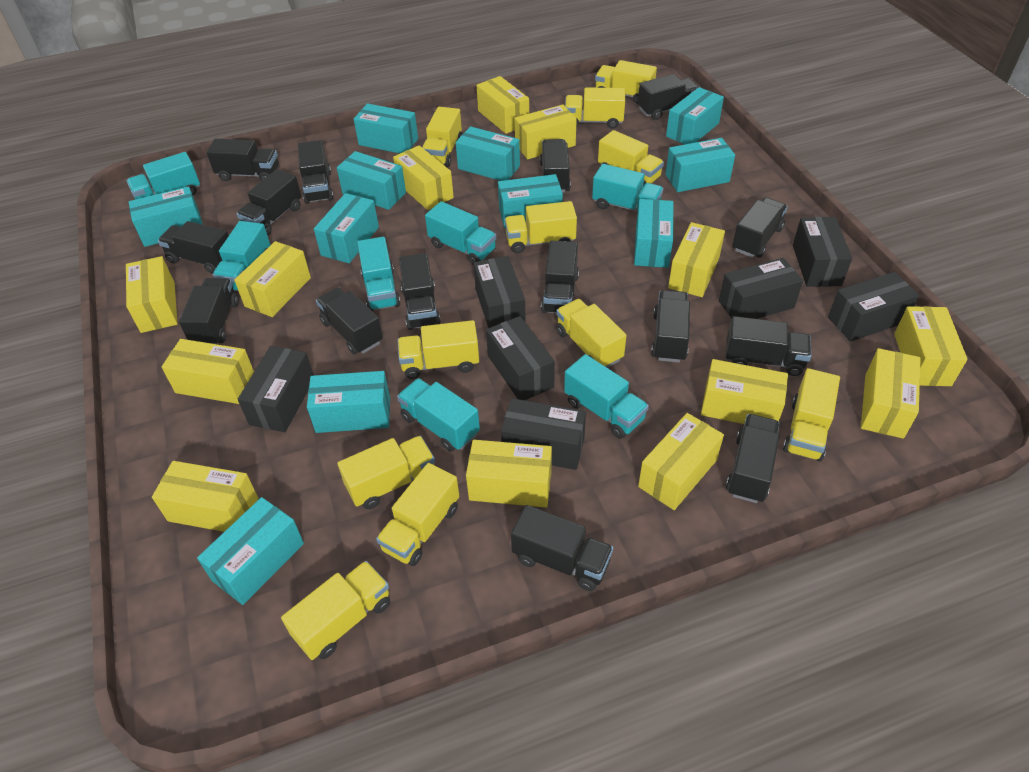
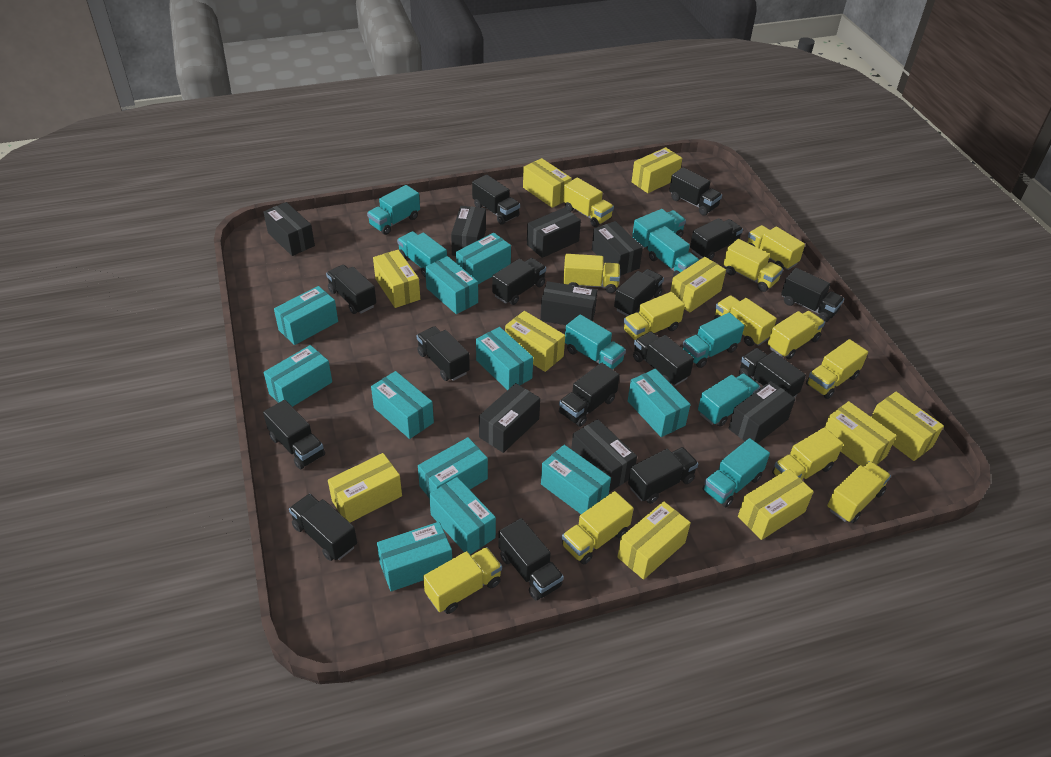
black box: [238,346,314,432] [473,256,526,328] [486,316,555,400] [501,398,586,470] [719,258,803,319] [793,217,852,287] [828,272,919,342] = 7 -> [263,202,315,256] [451,206,486,256] [479,383,540,453] [527,207,581,258] [540,281,598,325] [571,419,637,492] [592,221,643,276] [728,381,795,443] = 8
turquoise truck: [127,152,200,200] [212,221,270,291] [357,237,401,311] [397,378,480,452] [425,201,496,265] [564,354,649,439] [592,164,663,212] = 7 -> [367,185,420,235] [397,231,447,278] [565,314,626,370] [632,209,686,249] [648,226,699,277] [683,312,745,368] [698,373,761,427] [703,438,770,508] = 8
yellow box: [126,256,178,333] [152,461,258,532] [162,339,254,404] [234,241,311,317] [393,145,454,210] [466,440,552,507] [476,76,529,134] [514,105,577,159] [638,413,724,510] [668,222,725,297] [701,359,788,424] [861,348,921,439] [894,306,968,386] = 13 -> [328,453,402,523] [373,250,420,308] [505,311,565,372] [523,158,572,208] [617,501,691,580] [632,147,682,193] [670,257,726,313] [738,469,814,540] [825,401,897,466] [871,391,944,461] = 10
yellow truck: [281,561,390,660] [337,436,435,509] [376,463,459,566] [398,320,479,379] [422,107,462,167] [505,201,577,253] [556,299,627,368] [565,87,625,129] [595,60,657,104] [598,130,664,187] [783,368,840,462] = 11 -> [423,547,502,614] [562,491,634,564] [563,177,614,227] [563,254,620,293] [624,292,685,340] [714,295,777,346] [723,239,783,292] [748,225,805,270] [768,311,825,359] [772,427,843,480] [806,339,868,399] [827,461,891,523] = 12

